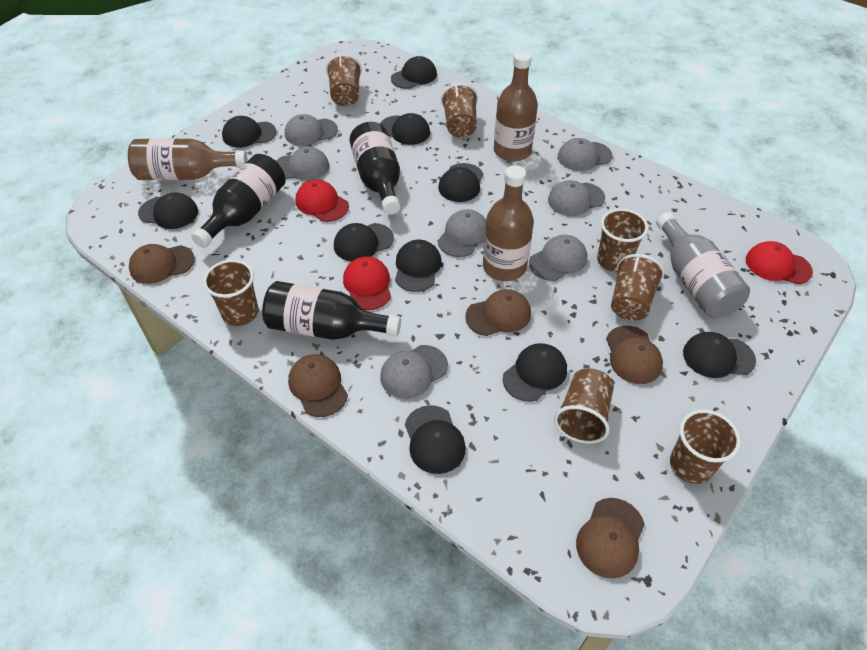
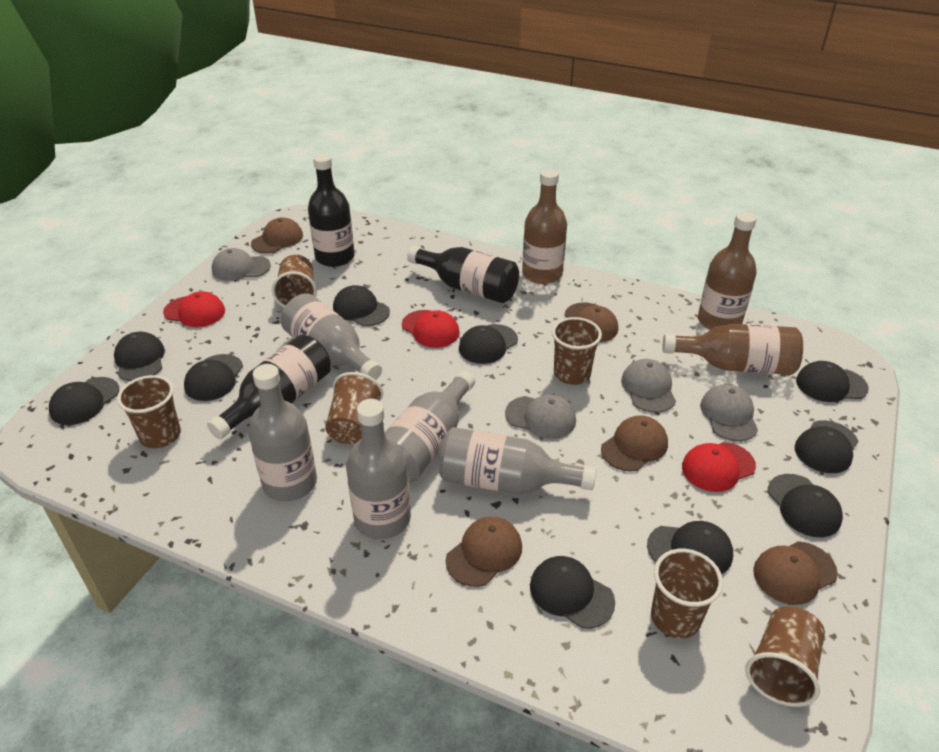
brown cup: [203,260,259,326] [326,54,362,106] [441,83,478,137] [554,368,614,444] [597,209,648,272] [611,254,665,321] [670,409,741,484] = 7 -> [117,375,181,448] [272,255,317,307] [325,372,383,445] [552,317,602,385] [651,549,723,639] [745,606,825,707] = 6
grey bottle: [656,212,750,318] = 1 -> [248,364,317,502] [281,293,382,380] [346,399,411,539] [385,370,475,483] [439,427,596,494] = 5
grey cap: [276,147,329,180] [285,114,338,146] [380,345,448,399] [438,209,486,257] [529,235,587,281] [548,180,605,216] [558,138,612,171] = 7 -> [212,248,271,281] [505,394,576,439] [621,359,676,413] [700,384,758,441] = 4

